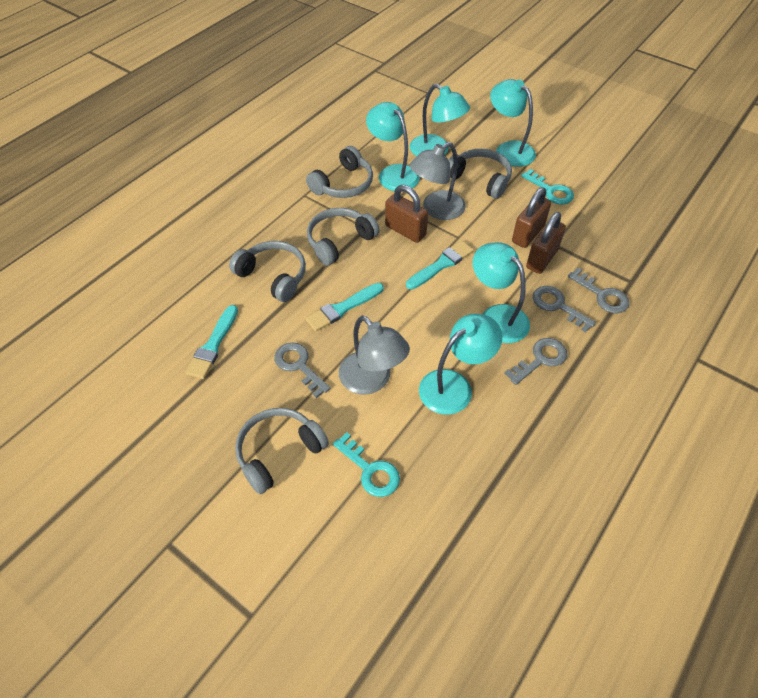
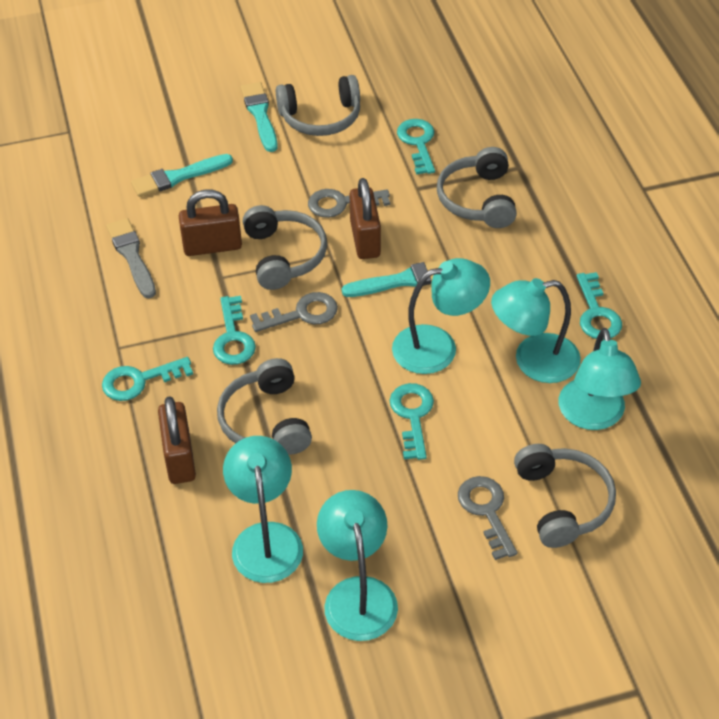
grey brush: none = 0 -> [106,218,156,298] = 1
grey key: [274,343,330,398] [504,338,567,385] [533,286,596,333] [568,268,629,313] = 4 -> [250,292,338,332] [308,189,390,218] [458,476,517,560] = 3
grey lamp: [339,315,410,395] [410,142,466,220] = 2 -> none = 0
turquoise key: [333,432,400,497] [521,169,574,204] = 2 -> [102,357,193,401] [213,296,256,365] [389,383,434,460] [397,119,435,175] [577,272,622,340] = 5

